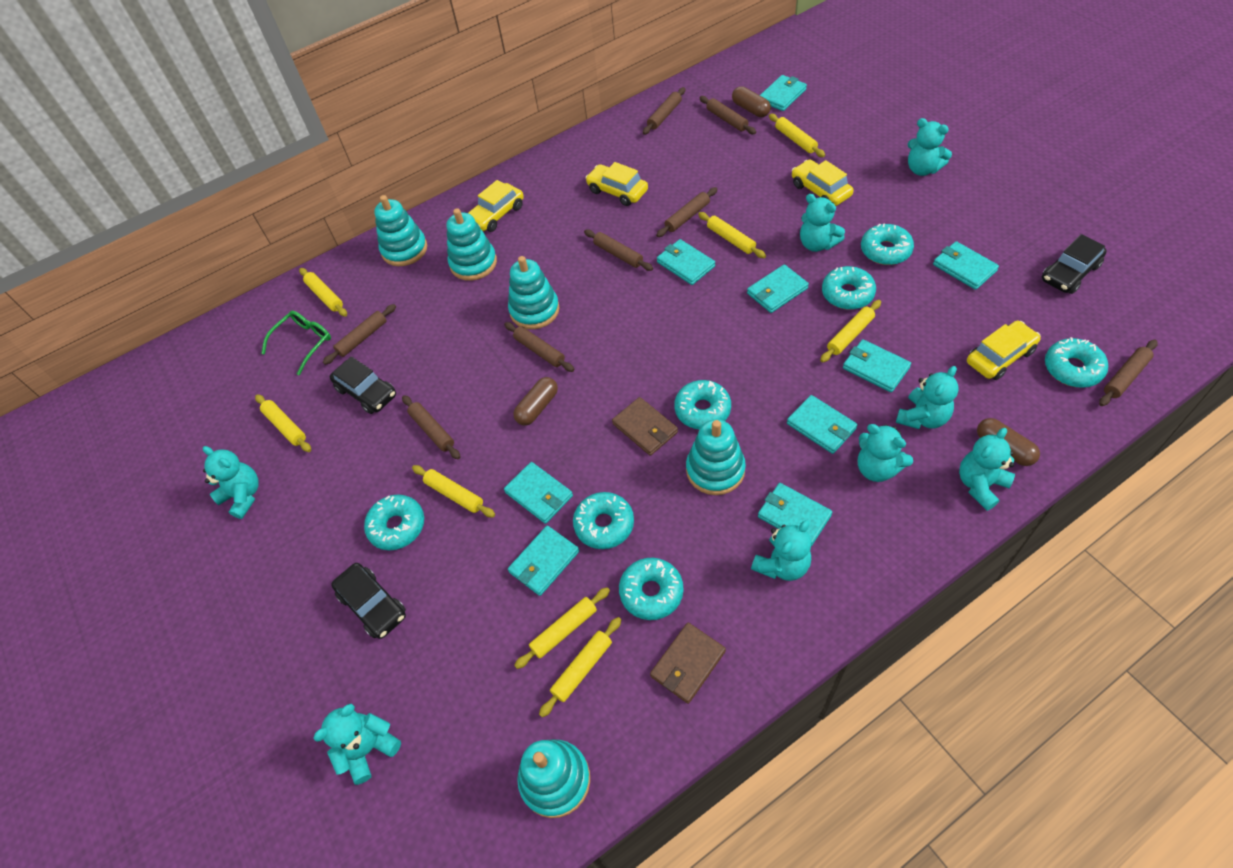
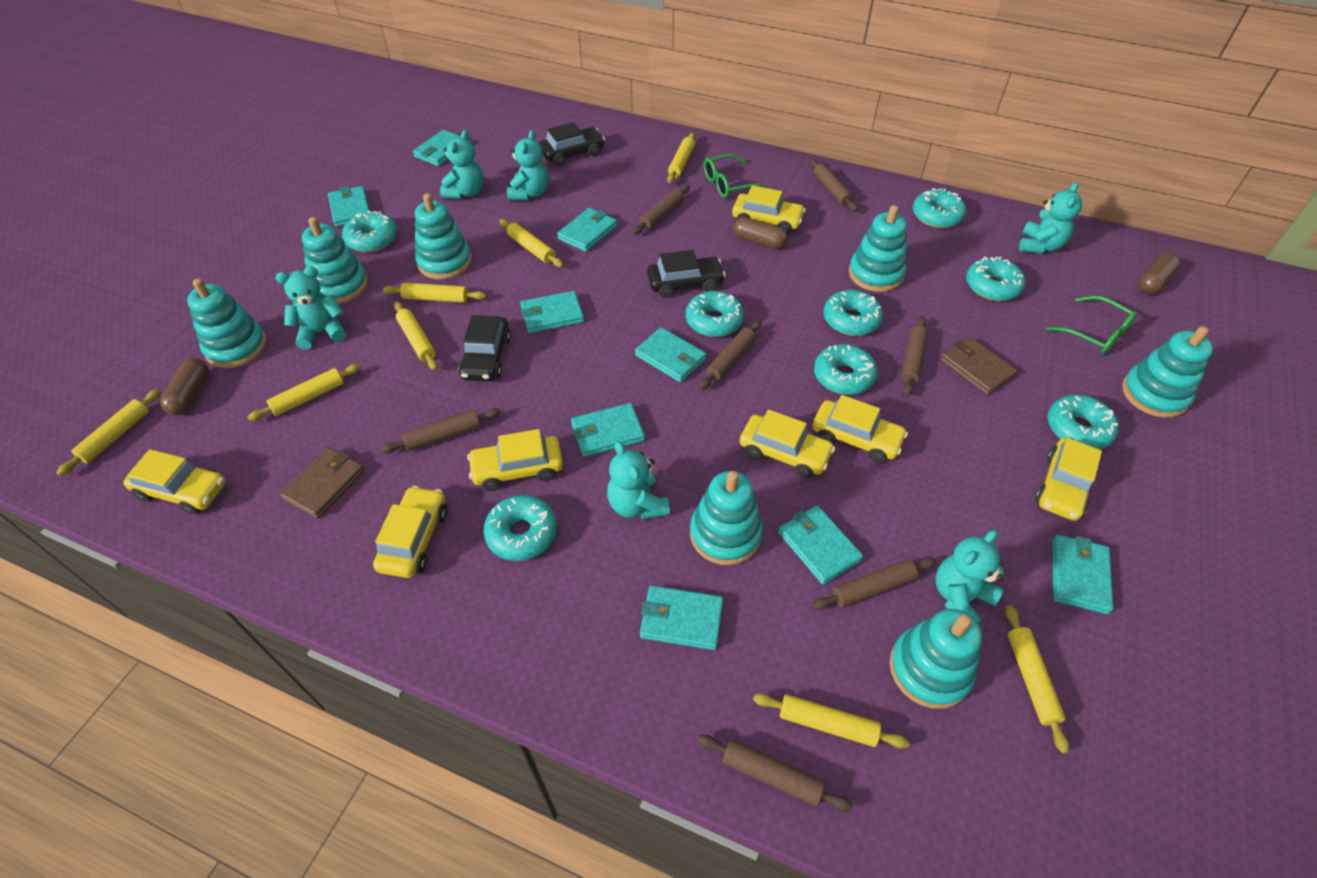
brown rolling pin: [323,304,396,365] [402,395,461,459] [504,322,574,372] [584,229,653,271] [643,87,686,135] [656,187,718,237] [699,96,756,134] [1099,340,1157,406] = 8 -> [381,408,500,453] [632,185,690,235] [697,735,853,812] [699,320,761,390] [810,159,858,212] [812,558,936,610] [901,316,928,396] = 7
green glasses: [261,311,331,375] = 1 -> [704,154,770,198] [1047,295,1138,354] = 2
turquoise donut: [364,494,424,550] [573,492,634,549] [619,558,683,620] [674,380,731,430] [822,266,876,310] [861,224,914,265] [1045,337,1108,388] = 7 -> [342,210,397,252] [483,495,557,561] [686,291,744,337] [814,344,877,395] [823,290,883,336] [913,188,966,228] [966,256,1026,301] [1047,395,1119,449] = 8
turquoise stacking toy: [374,195,427,266] [447,208,497,281] [508,256,560,329] [517,740,590,818] [686,419,746,495] = 5 -> [187,279,267,368] [302,217,368,304] [415,193,472,279] [690,471,763,565] [849,205,907,292] [889,609,982,709] [1122,326,1213,418] = 7
turquoise teddy bear: [203,446,259,519] [313,704,401,785] [751,520,811,581] [800,194,845,252] [858,424,913,482] [896,366,958,429] [908,118,952,176] [959,428,1015,511] = 8 -> [276,266,346,350] [440,130,483,199] [507,130,549,200] [607,441,670,520] [935,530,1004,624] [1019,182,1083,254] = 6
yellow car: [468,180,524,232] [585,162,648,206] [792,159,854,206] [967,321,1041,380] = 4 -> [123,449,226,515] [373,486,447,578] [467,429,563,491] [732,185,806,234] [740,410,835,478] [812,395,908,463] [1035,438,1102,521] = 7

